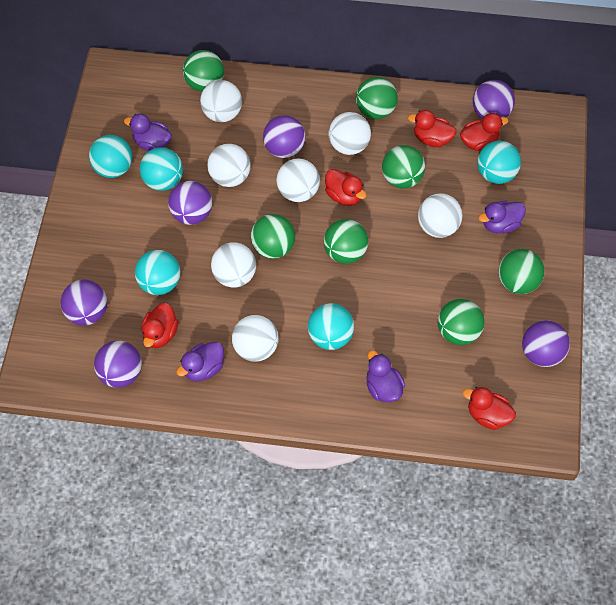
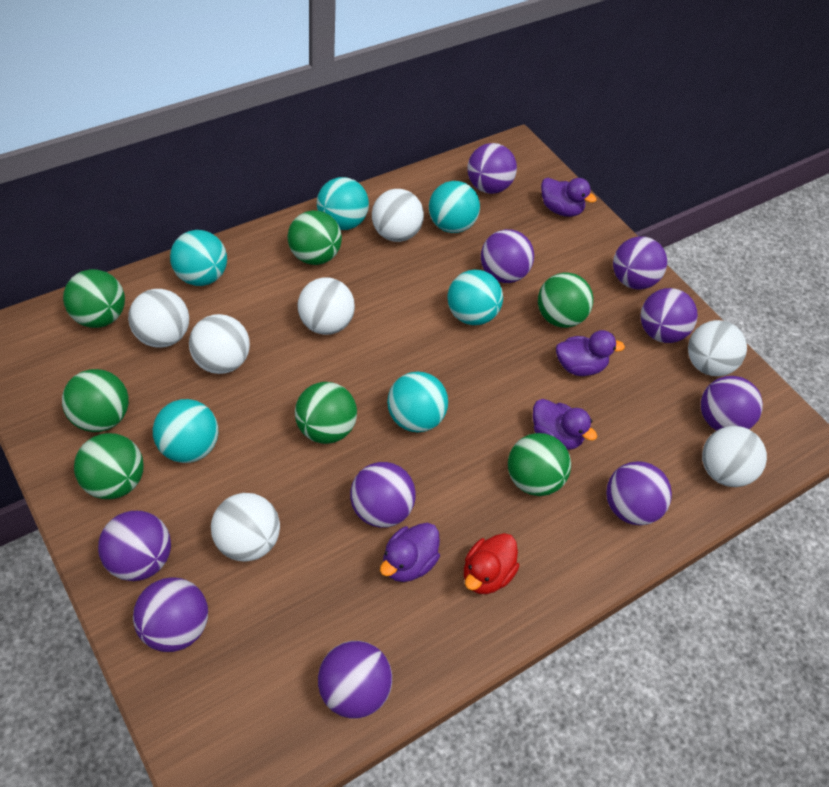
purple ball: [60,280,107,326] [94,340,142,388] [168,181,212,225] [263,115,306,158] [473,80,515,119] [522,320,570,367] = 6 -> [98,511,171,581] [133,577,208,652] [318,641,392,718] [350,462,416,528] [467,143,517,194] [481,229,534,283] [606,461,672,525] [613,236,667,290] [641,288,698,343] [701,376,763,431] = 10
red duck: [141,303,178,348] [325,169,366,206] [408,110,456,147] [460,113,508,151] [463,387,516,430] = 5 -> [464,533,519,594] = 1
turquoise ball: [89,135,132,178] [135,250,181,295] [140,147,183,191] [308,303,354,350] [477,141,521,184] = 5 -> [153,399,218,463] [170,230,227,286] [317,177,369,230] [387,372,448,432] [429,181,480,233] [447,270,503,325] = 6

